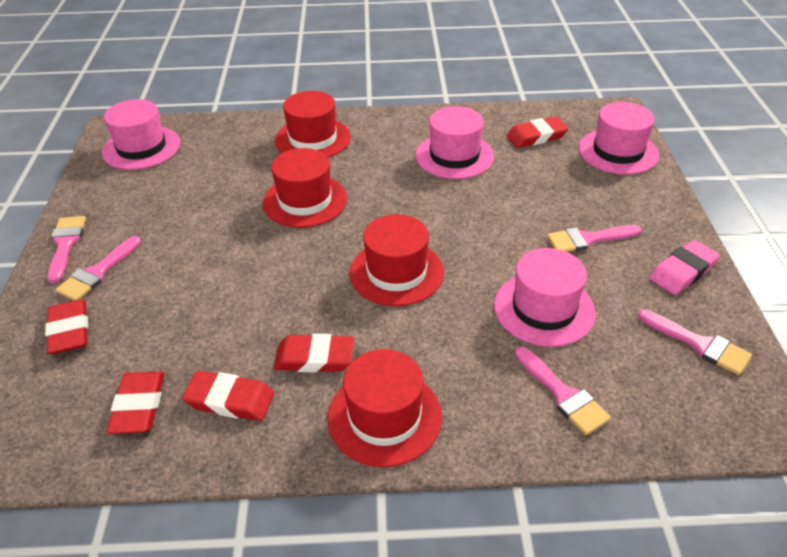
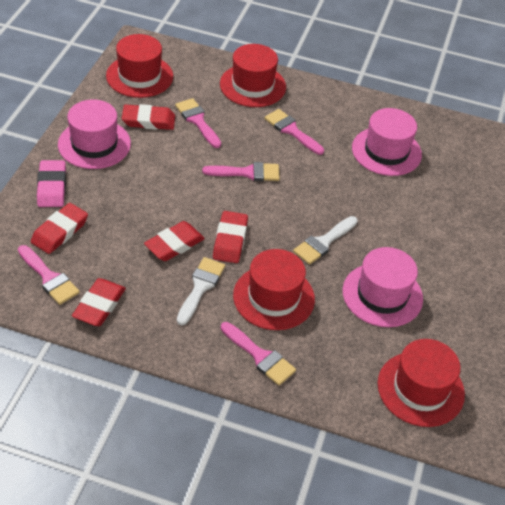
pink hat: [102,99,180,170] [415,106,494,179] [494,248,596,347] [579,102,659,175] = 4 -> [58,100,131,169] [343,247,423,327] [352,108,422,176] = 3
white brush: none = 0 -> [177,257,225,325] [293,216,358,265] = 2

